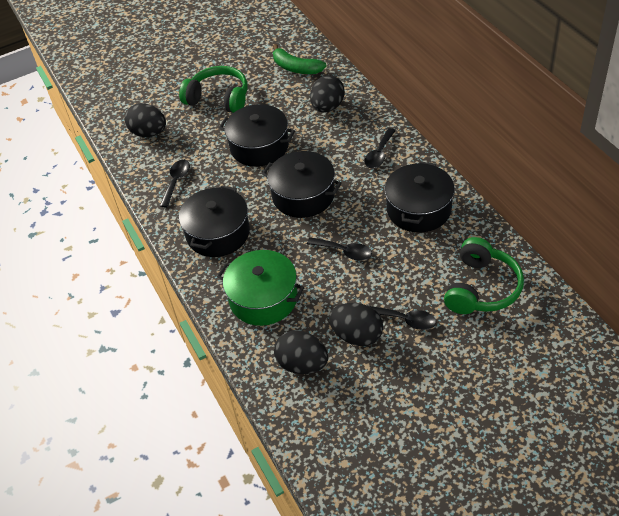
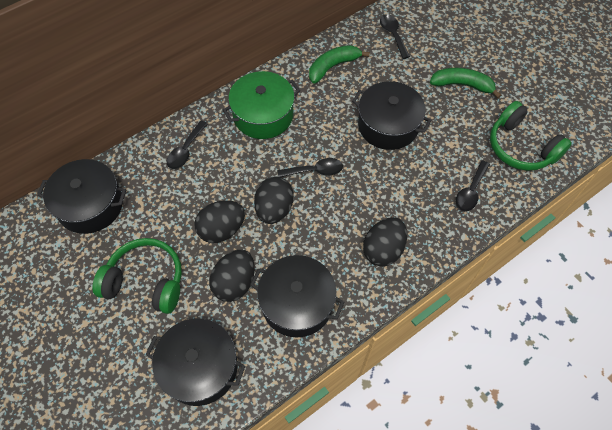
green banana: [273,44,327,74] = 1 -> [309,45,370,84] [430,68,502,98] = 2

